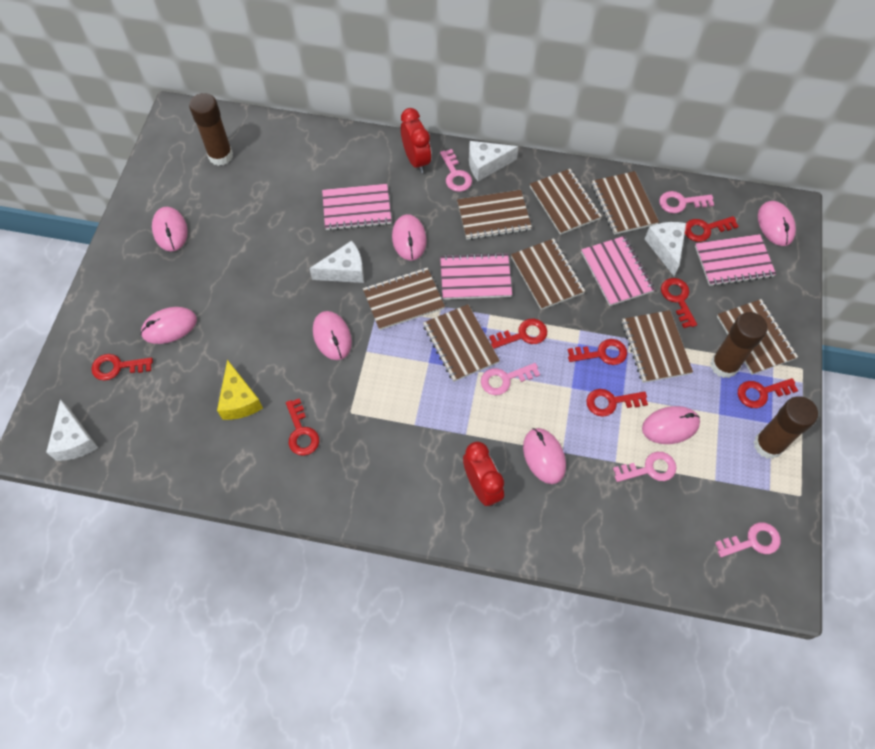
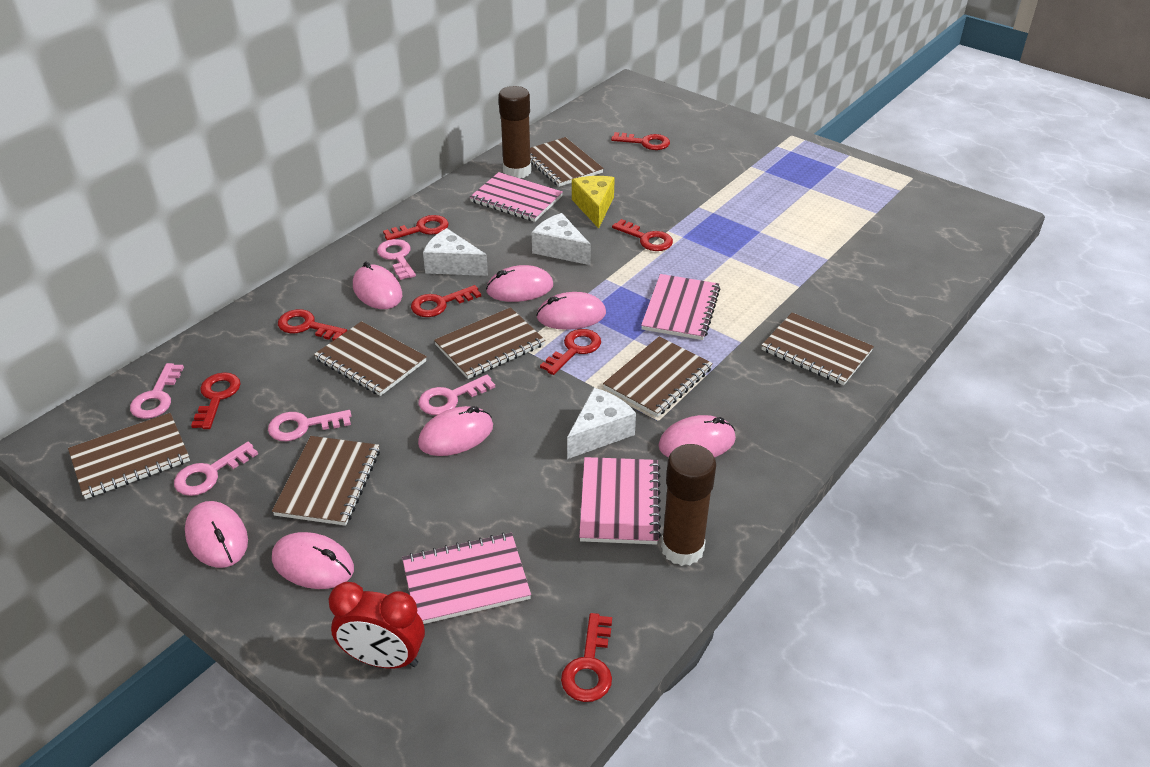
brown glue stick: [189,93,233,166] [710,312,768,378] [754,396,818,459] = 3 -> [498,86,531,178] [661,444,716,566] = 2
brown notebook: [363,267,445,330] [423,304,500,382] [457,190,532,240] [511,238,585,310] [530,169,602,235] [592,171,659,235] [622,310,693,383] [717,299,798,375] = 8 -> [68,413,190,499] [272,436,380,526] [314,321,427,396] [434,307,545,379] [530,137,604,187] [603,336,713,417] [761,313,874,385] = 7
red clock: [401,108,431,173] [463,442,504,507] = 2 -> [329,582,425,669] = 1
white cheese: [46,399,98,461] [309,241,364,283] [469,141,518,181] [645,222,686,276] = 4 -> [423,228,488,276] [532,213,591,265] [567,387,636,459] = 3

